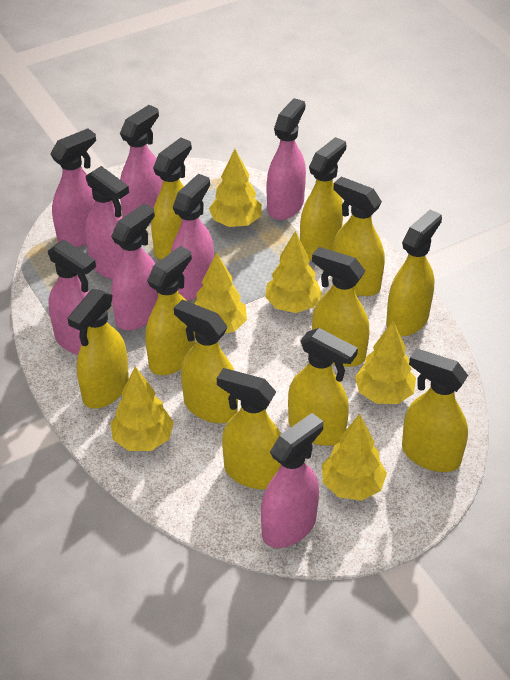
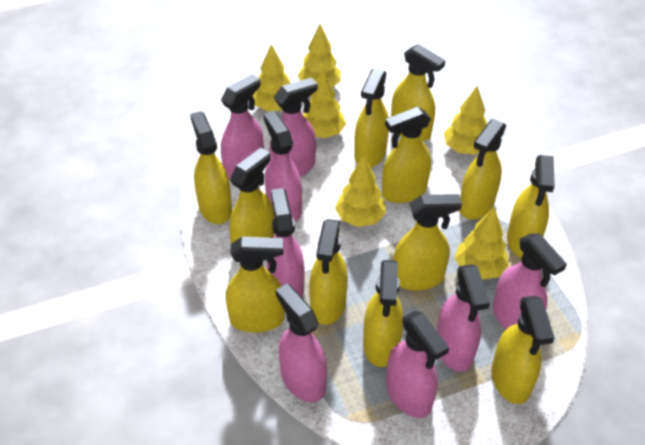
yellow spray bottle: [68,289,129,408] [145,246,196,375] [151,138,192,260] [174,300,238,423] [217,368,281,489] [288,328,358,446] [300,137,346,260] [312,247,369,367] [332,177,385,296] [386,209,442,337] [402,348,468,472] = 11 -> [190,111,232,224] [225,236,285,333] [229,148,274,244] [309,219,348,325] [354,68,389,167] [363,260,403,367] [382,107,431,203] [391,44,446,141] [393,194,462,291] [459,119,507,220] [491,296,555,404] [507,155,555,257] = 12

